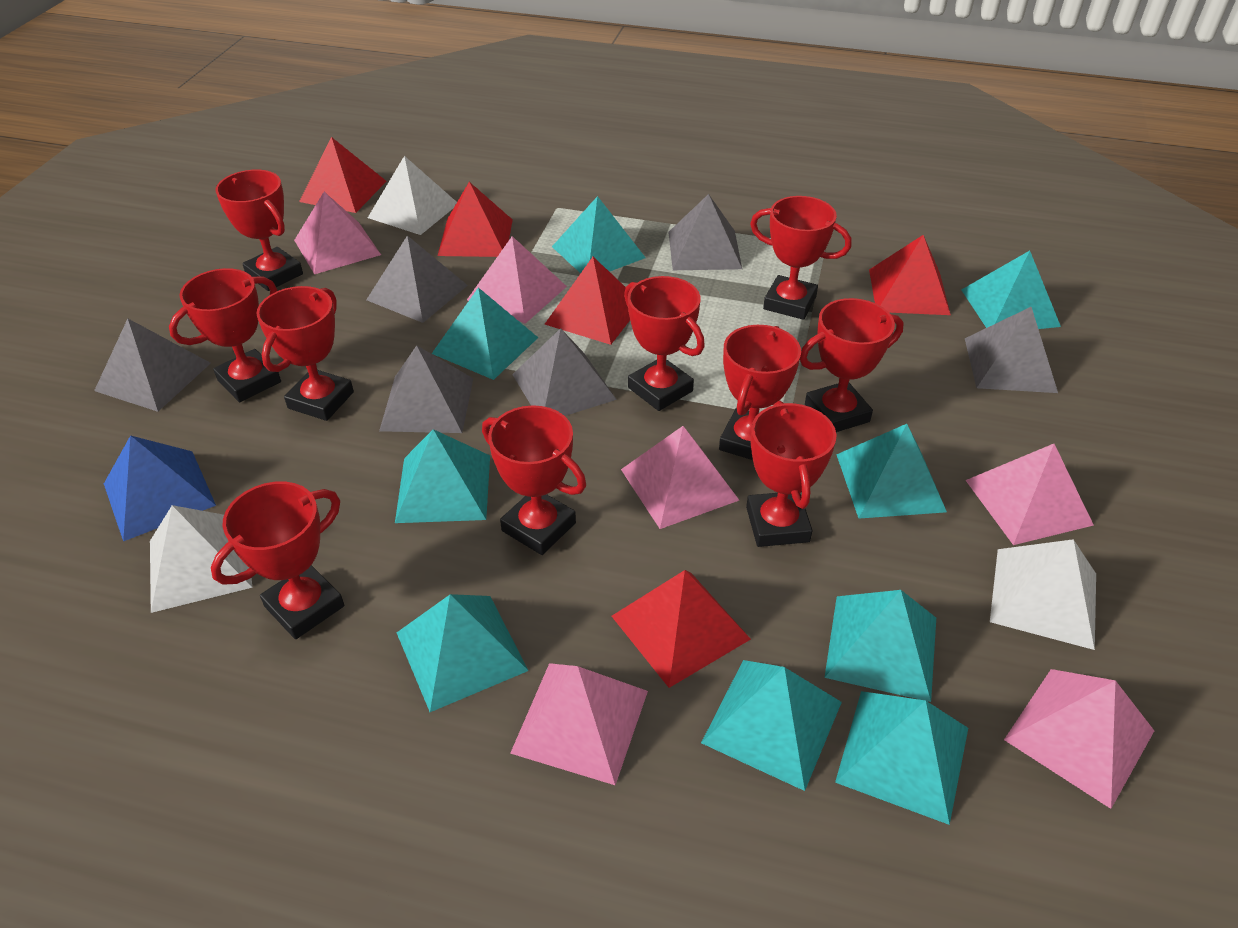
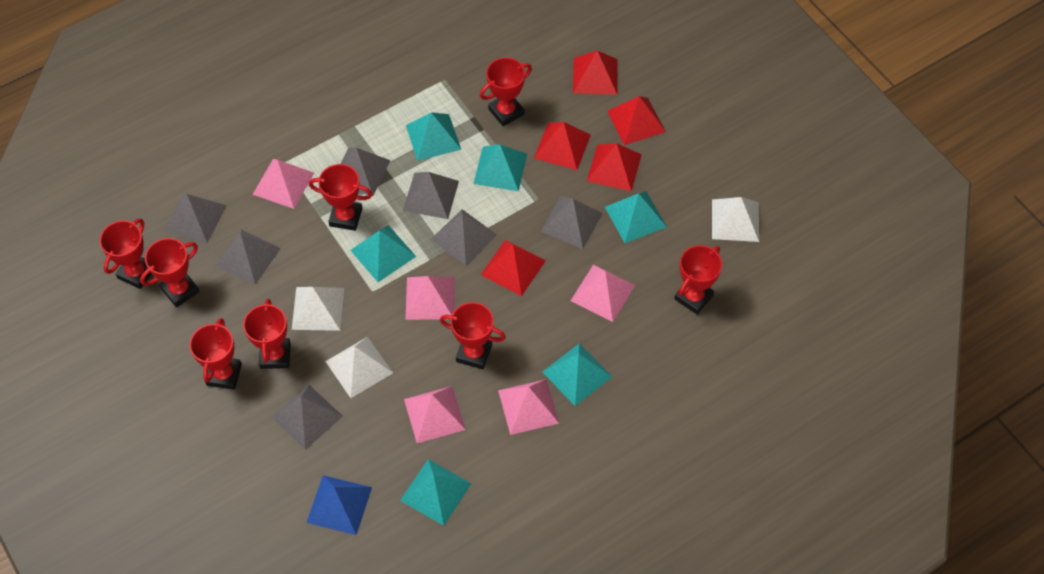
grey pyramid: [94,319,211,412] [366,236,468,323] [379,345,473,433] [512,328,617,416] [668,194,742,270] [965,307,1058,393] = 6 -> [164,193,227,243] [215,230,281,285] [272,385,343,450] [340,148,390,196] [403,172,459,219] [431,209,497,266] [541,196,603,249] = 7
pink pyramid: [294,192,381,274] [467,236,567,324] [510,663,648,785] [621,426,739,529] [966,444,1094,545] [1004,669,1154,809] = 6 -> [252,159,314,209] [404,386,466,443] [405,276,455,320] [498,379,559,435] [571,265,635,322] = 5
red trophy: [169,268,281,402] [211,482,344,639] [215,170,303,291] [256,286,354,421] [482,405,586,555] [624,276,705,411] [719,325,801,460] [746,401,836,547] [750,196,851,320] [800,298,904,432] = 10 -> [100,218,152,289] [140,238,200,307] [189,318,242,390] [243,299,291,369] [309,164,373,231] [440,302,506,369] [480,58,532,126] [674,245,722,314] = 8
turquoise pyramid: [395,429,490,523] [397,594,529,712] [432,288,538,380] [552,196,646,273] [701,660,842,791] [824,590,936,702] [835,691,968,825] [836,424,947,519] [961,251,1061,329] = 9 -> [350,225,416,282] [400,459,471,526] [406,112,461,161] [473,144,527,191] [543,343,612,406] [605,191,667,243] = 6

